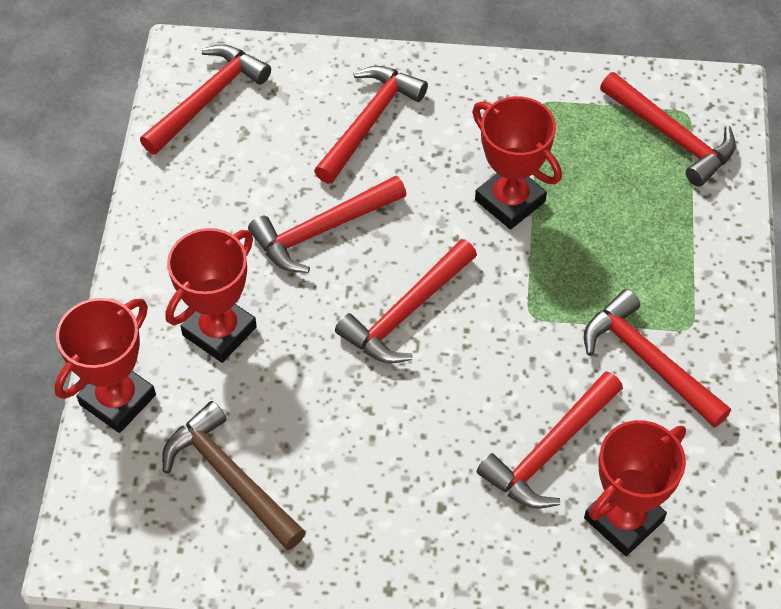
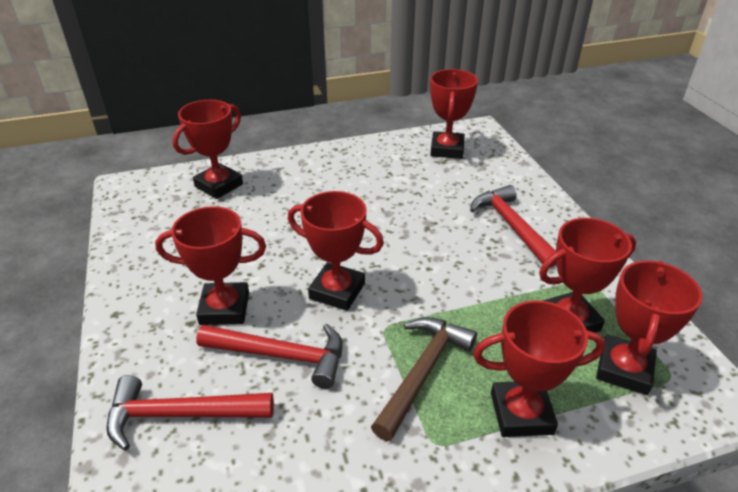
red hammer: [140,44,271,154] [248,175,406,273] [314,66,428,184] [335,239,477,363] [477,371,623,509] [584,289,731,428] [600,72,736,187] = 7 -> [106,375,274,451] [196,324,343,389] [470,185,557,268] = 3
red trophy: [54,298,156,433] [166,228,257,363] [472,96,562,229] [584,420,686,556] = 4 -> [155,206,266,325] [172,100,243,199] [288,191,384,311] [430,69,478,159] [473,300,605,437] [539,218,636,333] [596,261,703,395] = 7

